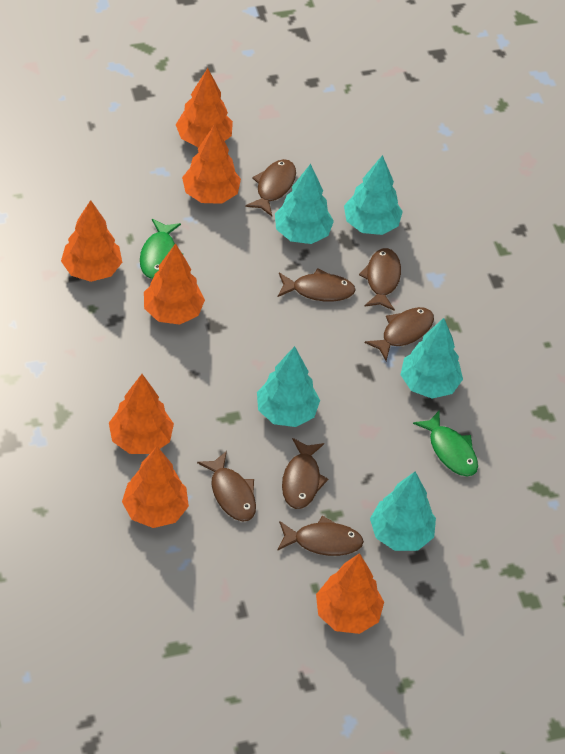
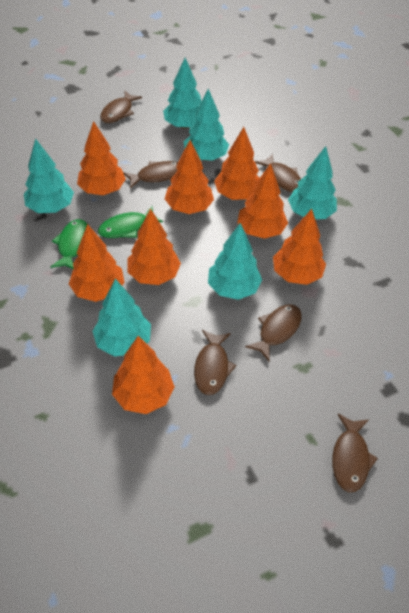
brown fish: [197,451,256,522] [245,159,296,216] [277,268,356,302] [277,516,364,556] [282,438,328,509] [359,248,401,311] [365,307,434,361] = 7 -> [100,91,142,123] [123,161,178,189] [194,330,236,395] [245,304,302,362] [255,154,301,192] [332,414,378,492] = 6
orange tree: [61,200,122,282] [109,374,174,454] [122,446,189,528] [144,243,205,325] [176,68,233,147] [182,124,241,204] [316,553,384,634] = 7 -> [69,224,125,302] [77,121,126,195] [112,336,175,414] [127,208,181,285] [165,140,214,214] [214,127,259,200] [237,163,288,239] [273,209,326,285] = 8
turquoise tree: [257,346,320,427] [275,164,334,244] [344,155,403,235] [370,471,436,551] [400,318,463,399] = 5 -> [24,138,74,213] [93,279,151,357] [163,58,201,129] [184,89,229,161] [208,223,262,300] [288,146,337,219] = 6

